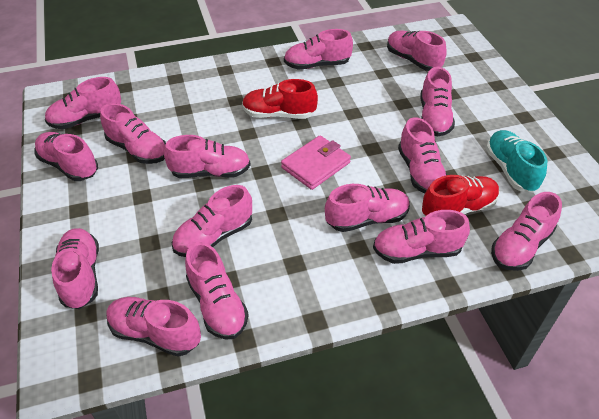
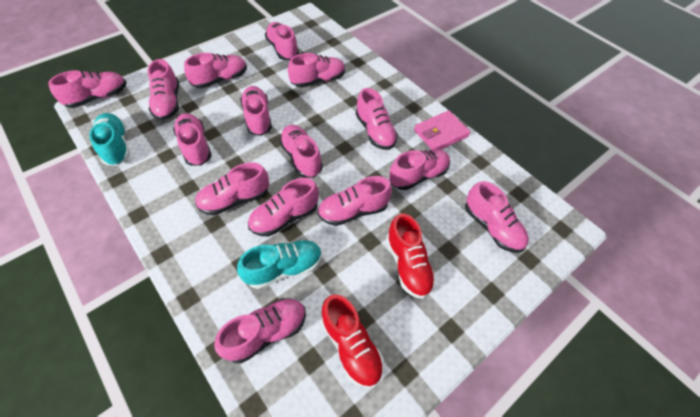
turquoise shoe: [486,130,548,193] = 1 -> [89,113,130,166] [237,240,322,289] = 2

